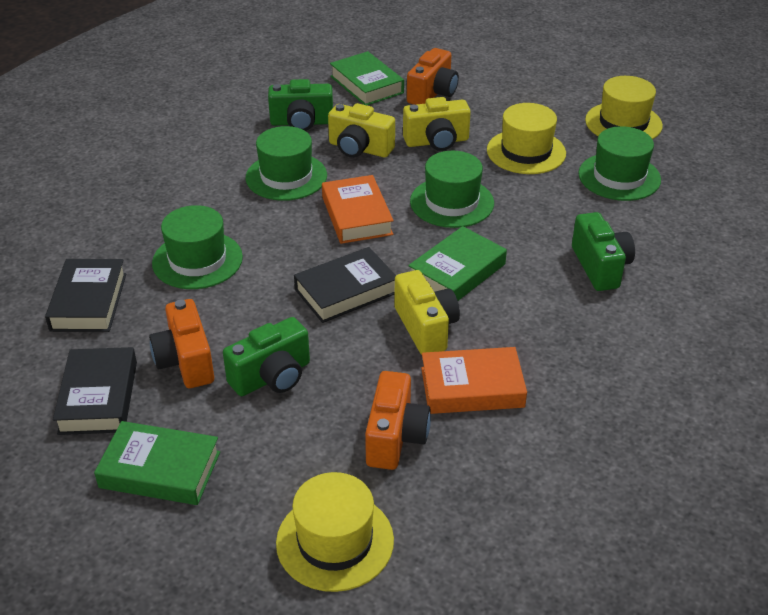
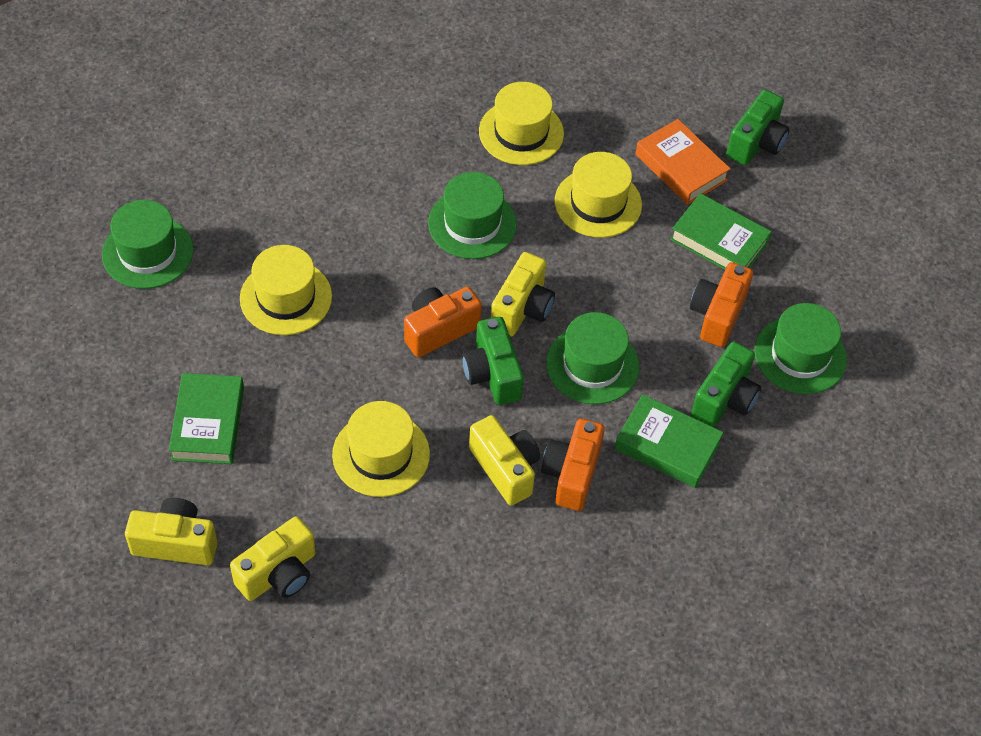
black book: [45,259,126,332] [53,347,137,435] [294,247,396,323] = 3 -> none = 0
orange book: [322,175,394,244] [421,347,527,414] = 2 -> [636,119,731,205] = 1
yellow camera: [328,103,395,158] [394,270,460,355] [403,97,471,151] = 3 -> [125,498,217,565] [230,516,315,601] [469,415,540,505] [491,252,555,336] = 4
yellow hat: [276,472,394,592] [487,103,566,174] [585,76,663,140] = 3 -> [240,245,332,335] [332,401,430,497] [479,82,564,165] [555,152,642,238] = 4

